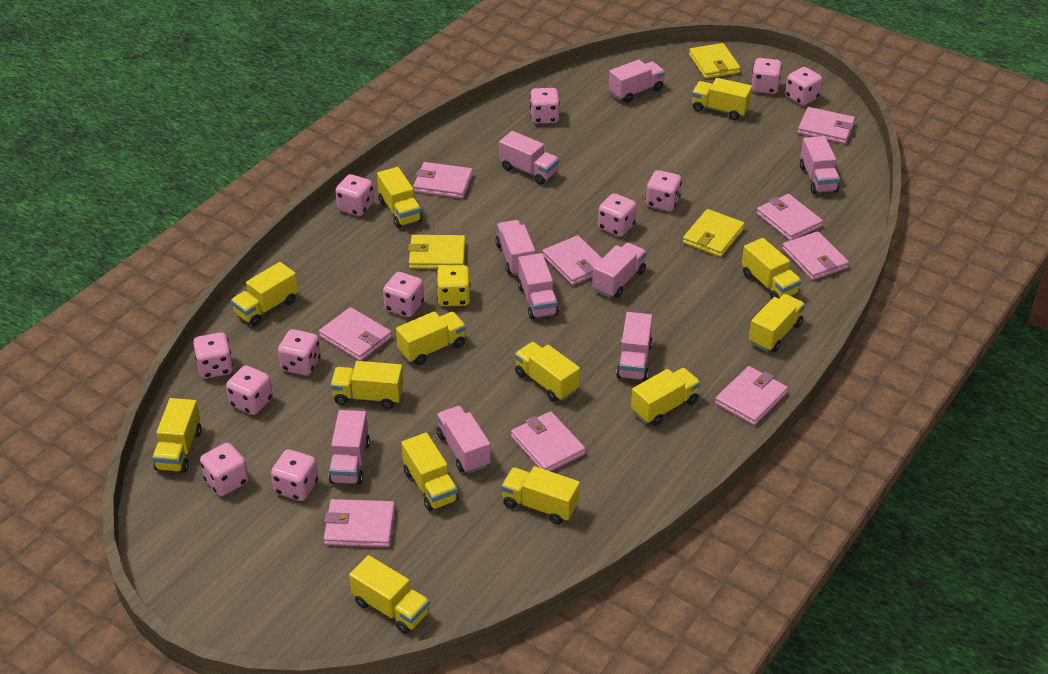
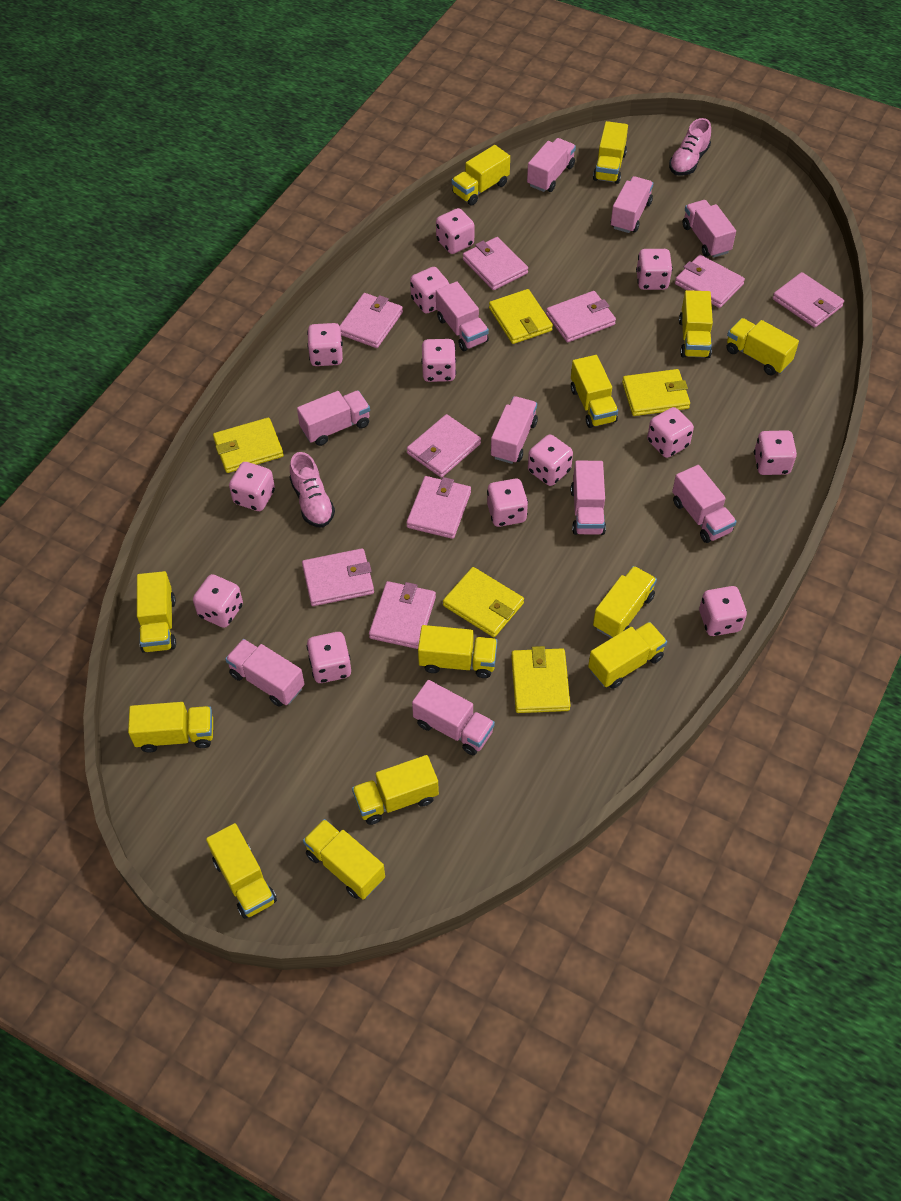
pink dice: [193,332,234,379] [200,443,249,496] [226,365,273,415] [271,449,318,501] [278,329,321,376] [335,174,374,216] [383,272,424,317] [530,88,560,124] [598,193,637,237] [645,170,682,211] [751,58,782,94] [785,67,822,106] = 12 -> [193,574,243,628] [229,462,275,511] [307,323,343,366] [307,632,351,683] [410,267,449,314] [421,339,456,382] [436,208,475,254] [487,479,528,527] [528,434,573,486] [636,249,673,290] [647,407,694,458] [699,586,747,636] [754,430,797,475] = 13
pink shoe: none = 0 -> [290,452,335,528] [669,118,711,176] = 2
pink truck: [328,410,370,485] [437,406,491,473] [495,220,535,276] [499,131,559,185] [518,253,559,319] [592,242,647,298] [609,59,665,103] [616,312,653,381] [800,136,840,194] = 9 -> [225,639,305,707] [297,390,370,446] [412,680,495,755] [436,282,489,351] [491,396,538,464] [527,138,576,192] [571,461,606,535] [611,176,653,233] [672,465,737,543] [683,200,736,258] = 10
yellow dice: [437,265,470,306] = 1 -> none = 0
yellow wallet: [408,235,466,269] [683,209,745,257] [689,43,740,79] = 3 -> [213,417,284,473] [443,567,524,637] [489,289,553,344] [511,646,571,713] [622,369,690,416] = 5

